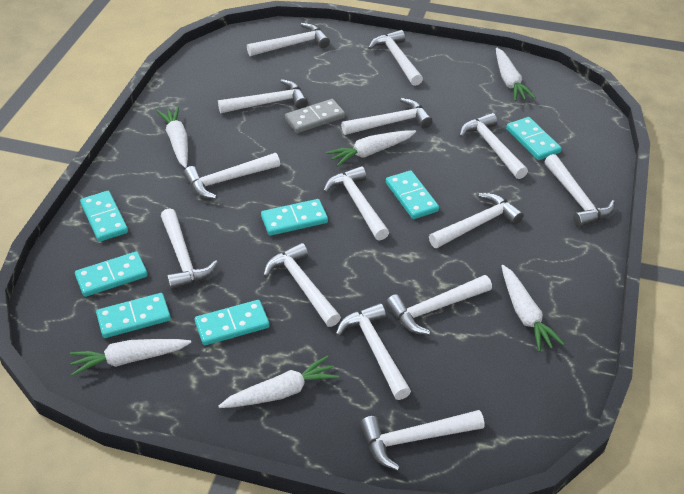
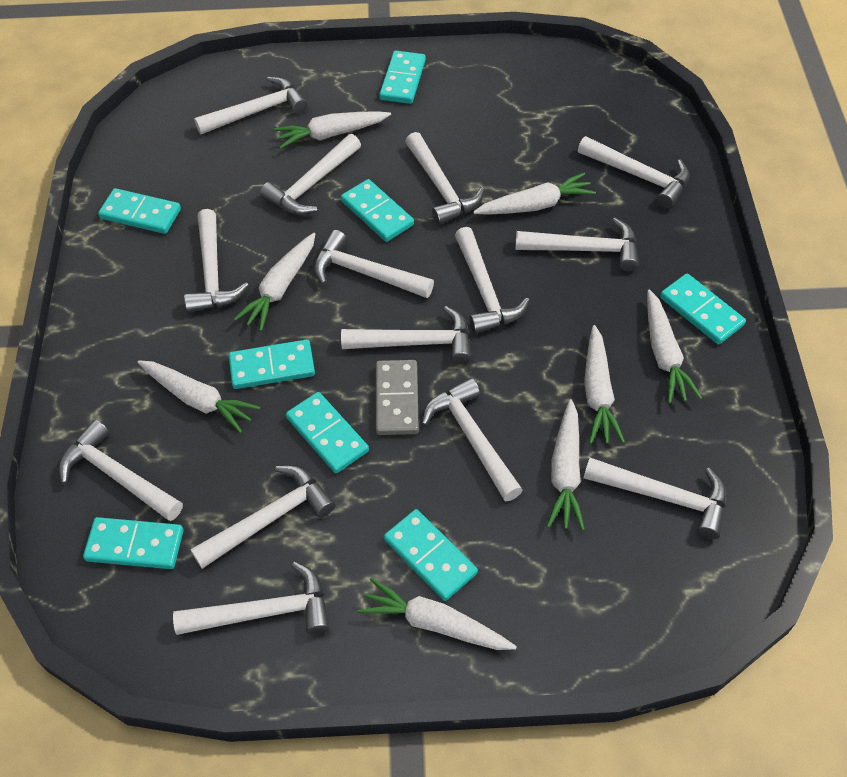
turquoise domino: [75,251,148,297] [80,191,128,242] [96,293,171,338] [195,300,269,346] [261,199,328,236] [386,170,439,219] [506,117,562,160] = 7 -> [83,517,184,569] [98,188,181,234] [229,339,315,389] [286,392,369,473] [341,179,414,242] [379,51,426,104] [384,509,478,601] [660,274,746,345] = 8
white carrot: [69,339,191,376] [157,106,188,168] [218,356,339,408] [326,130,416,167] [496,48,536,101] [502,265,564,352] = 6 -> [137,361,260,433] [234,233,315,331] [273,111,391,149] [357,578,517,650] [473,173,596,215] [547,399,585,531] [584,325,625,444] [647,290,702,404] = 8

